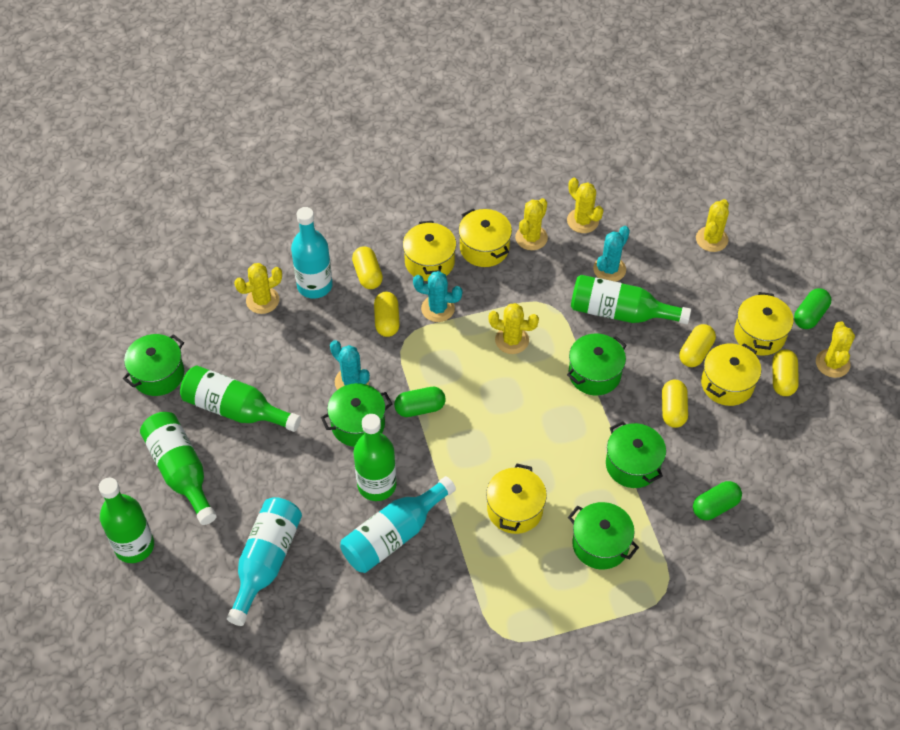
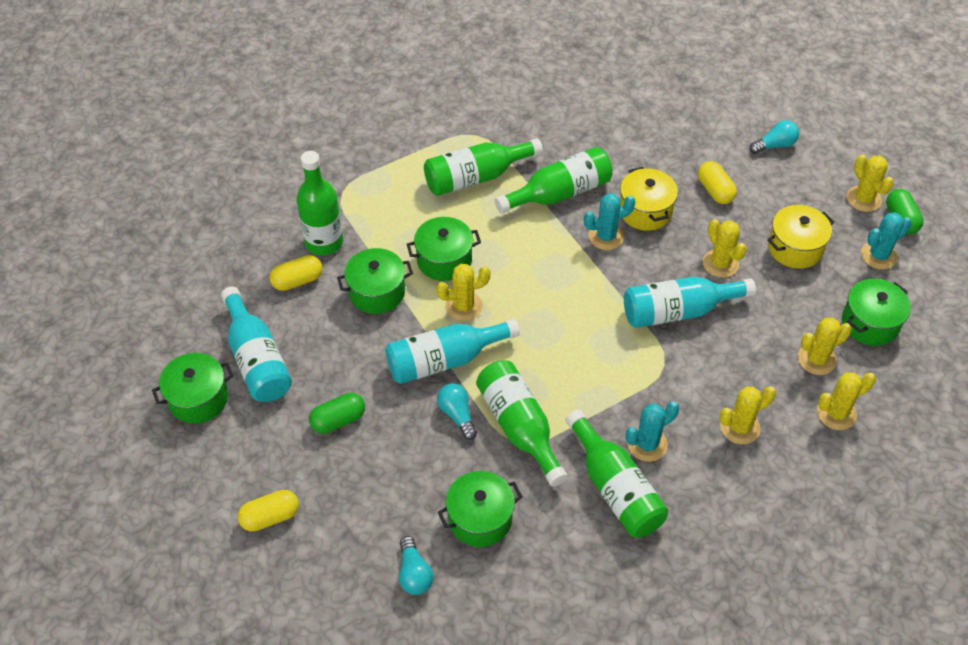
green capsule: [394,387,446,417] [693,481,742,520] [794,288,831,329] = 3 -> [309,393,365,434] [886,189,924,234] = 2
turquoise light bulb: none = 0 -> [399,536,434,595] [437,383,477,440] [750,120,799,154] = 3
yellow capsule: [352,246,383,289] [374,292,400,337] [662,380,688,428] [680,324,716,367] [772,349,799,396] = 5 -> [238,490,299,532] [270,255,323,291] [698,161,737,204] = 3
yellow pot: [403,221,456,281] [458,208,512,267] [486,464,547,534] [701,343,761,406] [734,292,794,356] = 5 -> [620,167,678,231] [767,205,834,269] = 2

